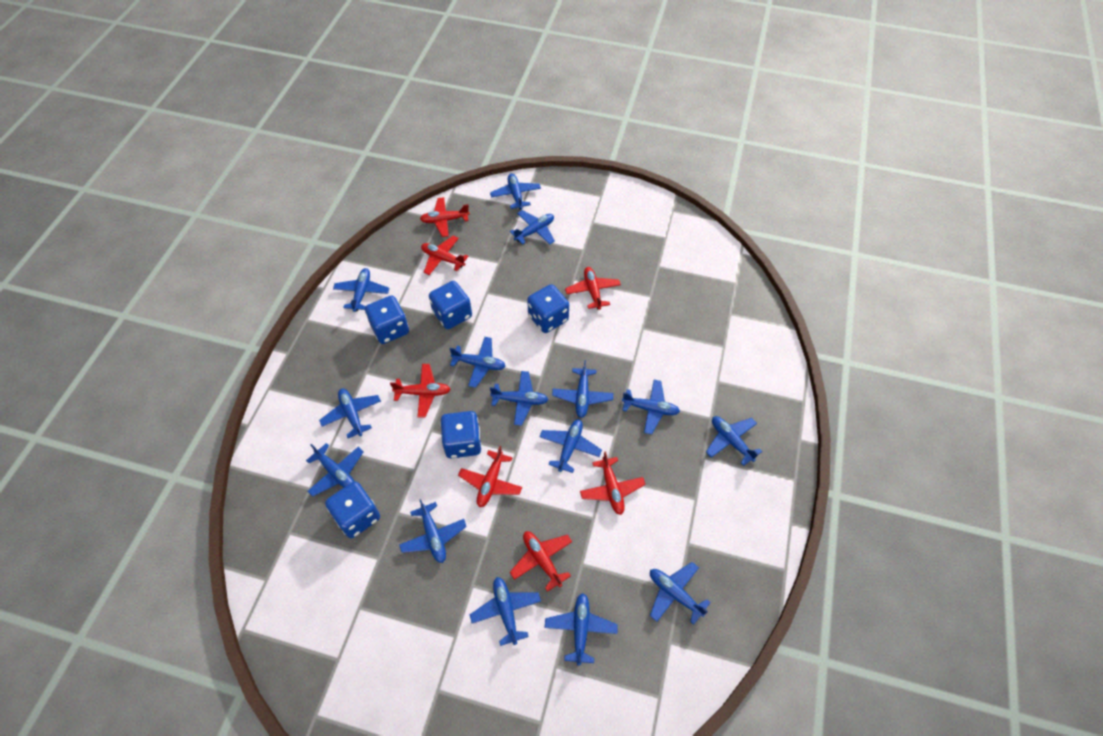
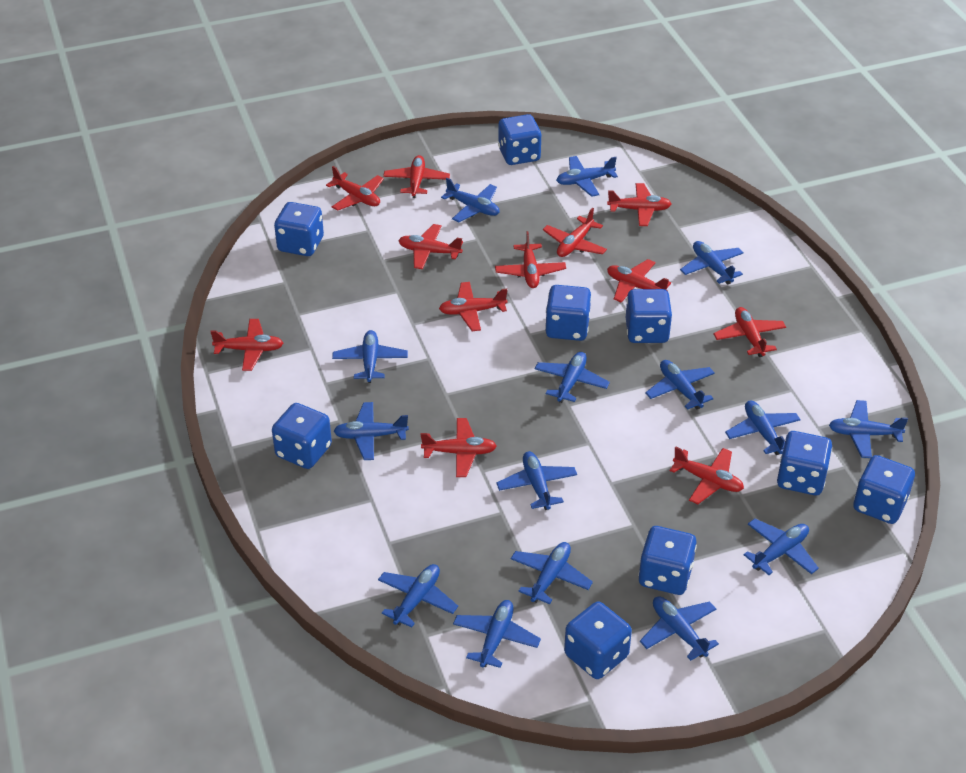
blue dice: [325,481,380,538] [365,295,409,344] [429,281,472,329] [440,411,482,458] [527,284,569,333] = 5 -> [272,403,332,469] [274,202,324,256] [498,114,542,165] [545,285,591,341] [564,602,632,679] [626,289,672,343] [638,526,697,595] [777,431,832,495] [853,455,915,524] = 9
red plane: [390,364,451,418] [420,197,470,237] [421,236,469,275] [458,446,522,507] [510,531,572,592] [565,267,621,310] [580,451,645,515] = 7 -> [210,319,283,371] [326,166,384,211] [383,155,450,198] [398,224,463,269] [420,418,497,477] [439,282,507,331] [495,231,566,288] [543,208,607,257] [607,183,671,226] [607,259,671,303] [670,446,744,504] [713,307,786,357] = 12

